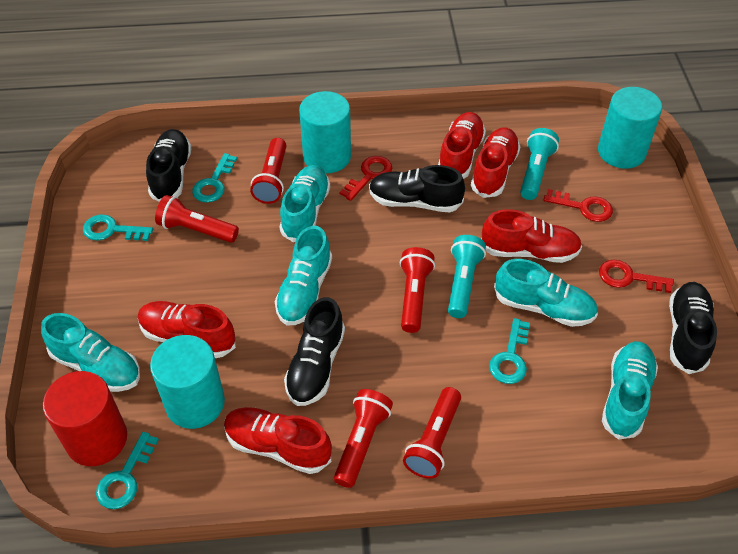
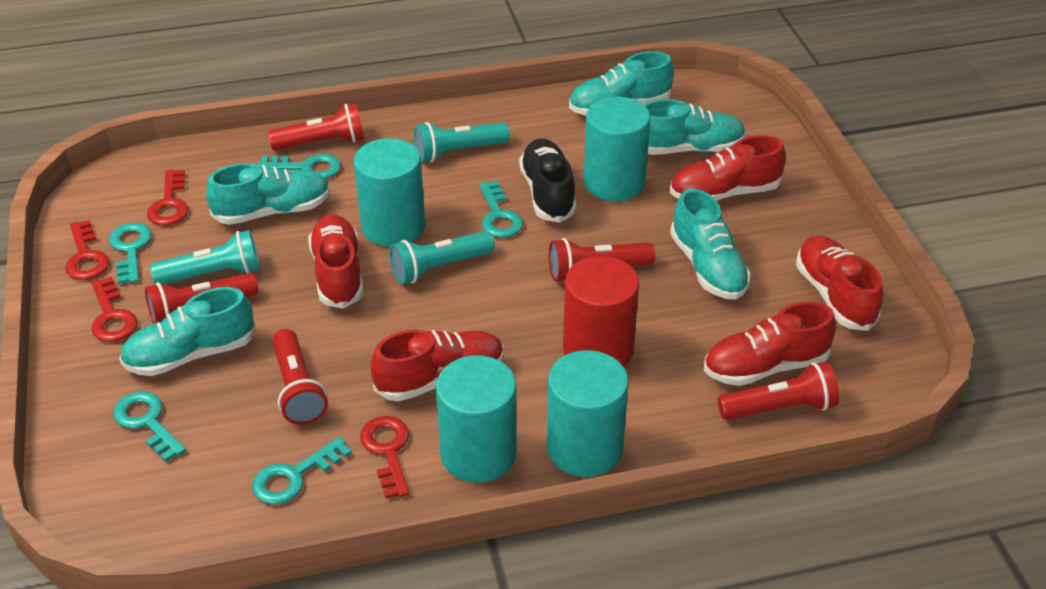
black shoe: [146,129,192,202] [284,297,345,406] [369,165,465,213] [669,282,717,374] = 4 -> [519,138,577,223] = 1
red key: [340,156,392,201] [543,189,613,222] [599,260,674,293] = 3 -> [65,220,109,280] [91,277,138,342] [147,170,188,225] [360,416,409,499] = 4
turquoise cylinder: [150,335,225,429] [299,91,351,173] [598,87,662,169] = 3 -> [354,138,425,247] [436,355,517,483] [547,350,629,477] [584,97,651,201] = 4
turquoise flashlight: [448,235,486,318] [520,128,559,200] = 2 -> [150,230,260,284] [389,231,495,284] [414,122,510,162] = 3
turquoise key: [83,214,153,241] [96,432,159,509] [192,153,237,202] [489,318,530,384] = 4 -> [109,223,152,284] [113,391,186,462] [252,437,352,504] [258,154,341,179] [479,181,523,238] = 5

